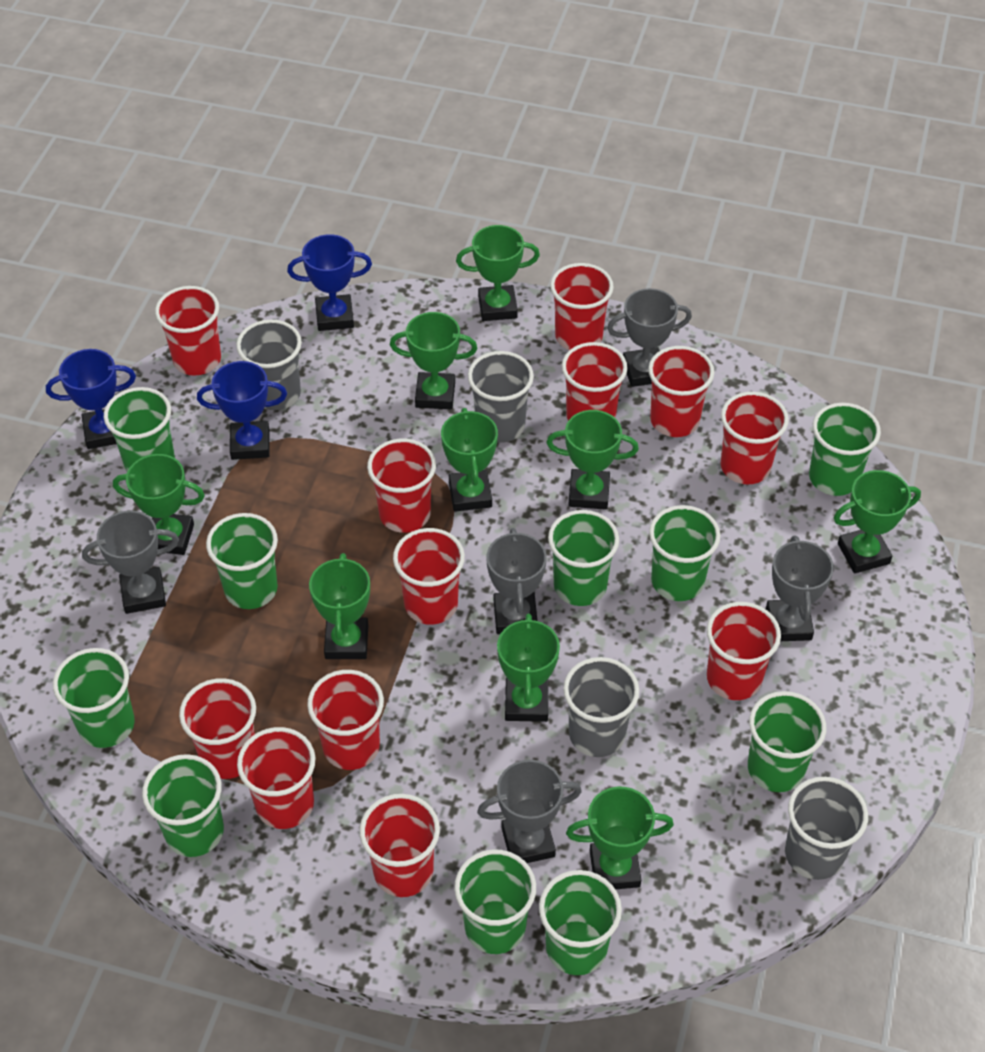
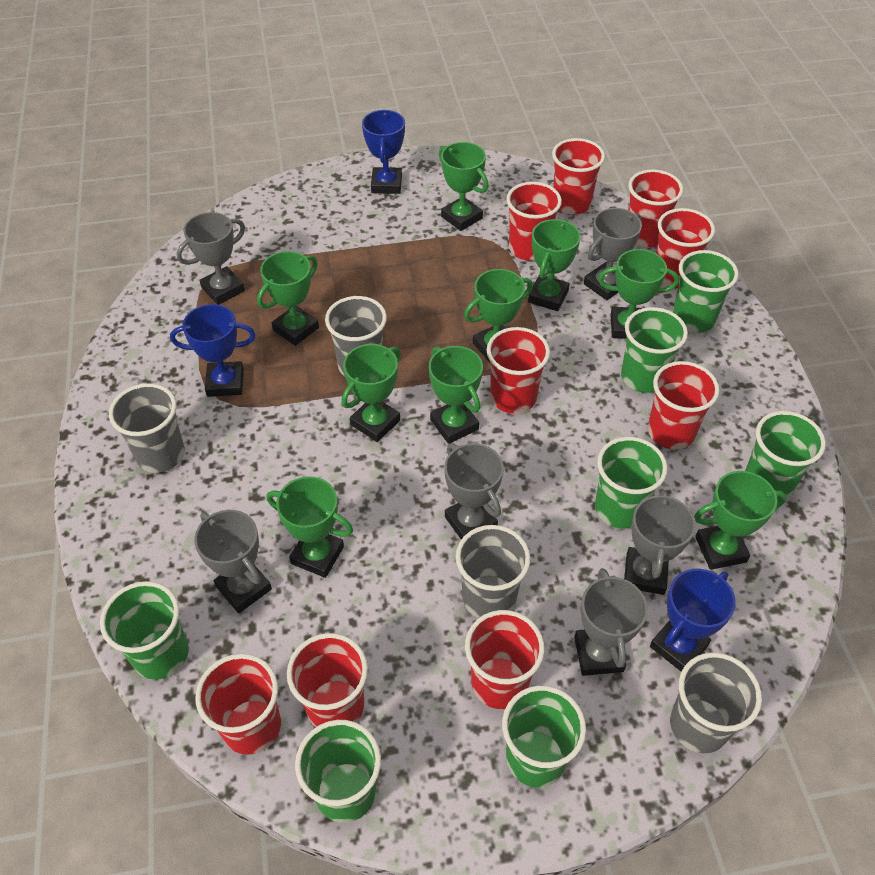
green cup: [53,648,135,748] [104,387,175,472] [142,754,224,857] [206,513,278,609] [454,849,536,954] [539,870,622,975] [548,510,619,606] [649,505,720,601] [748,691,826,792] [809,403,881,496] = 10 -> [100,581,189,679] [295,720,381,823] [502,686,586,787] [595,437,668,529] [621,307,688,393] [673,250,738,333] [745,411,826,501] = 7
grey trophy: [82,511,179,614] [477,760,582,863] [486,528,547,634] [607,288,692,387] [766,536,834,641] = 5 -> [176,212,245,305] [194,510,272,613] [444,443,504,540] [574,568,648,676] [584,208,642,300] [624,490,696,595] = 6
red cup: [155,286,221,376] [179,678,256,779] [237,727,316,829] [307,670,384,770] [360,794,440,897] [367,439,436,533] [393,528,465,625] [550,263,614,350] [562,342,627,420] [648,346,714,437] [707,602,781,700] [721,392,789,484] = 12 -> [195,654,281,755] [287,633,368,727] [465,610,545,709] [487,327,550,414] [506,182,562,261] [552,138,605,215] [628,169,683,248] [648,361,719,450] [656,208,715,289] = 9

